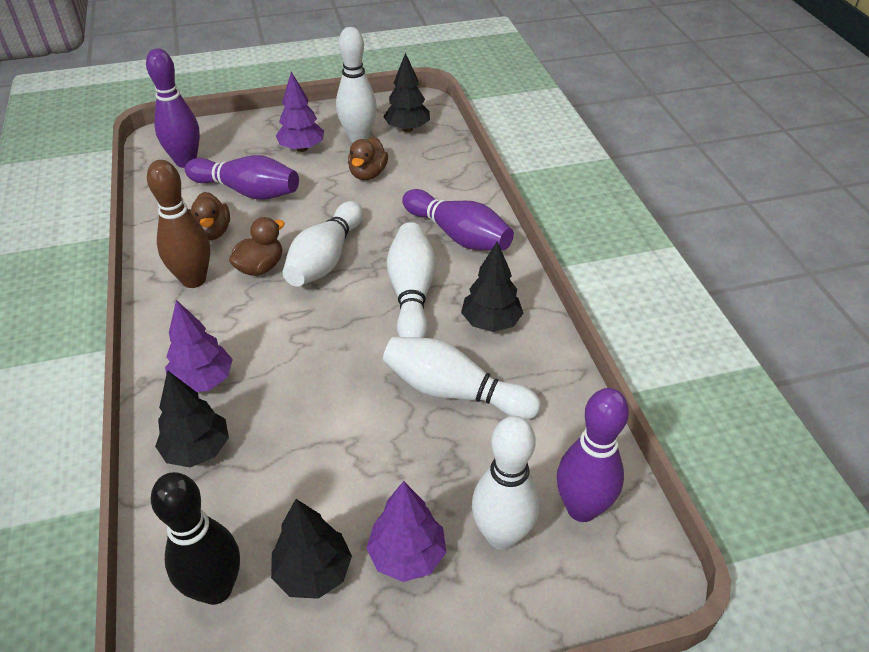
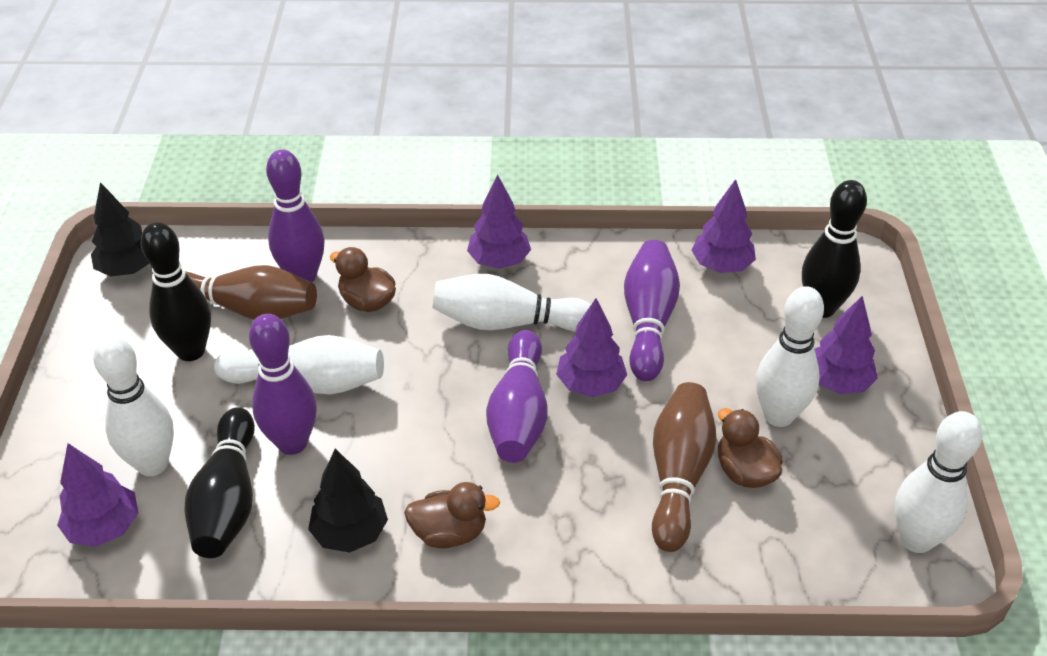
black bowling pin: [151,472,240,605] = 1 -> [141,222,211,361] [184,407,255,558] [802,180,867,318] = 3
black tree: [155,370,229,467] [271,499,352,599] [383,53,430,132] [461,241,523,332] = 4 -> [91,182,149,277] [308,449,388,553] = 2
brown bowling pin: [147,160,210,288] = 1 -> [185,265,317,320] [652,382,716,552] = 2
purple tree: [165,300,233,392] [276,72,324,152] [366,481,446,582] = 3 -> [57,443,139,547] [467,175,531,269] [556,298,627,397] [691,179,756,273] [815,296,878,394] = 5

